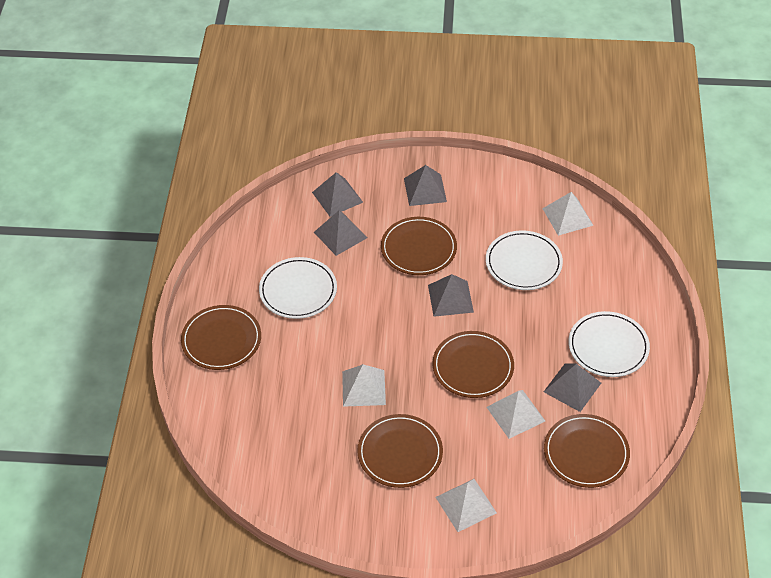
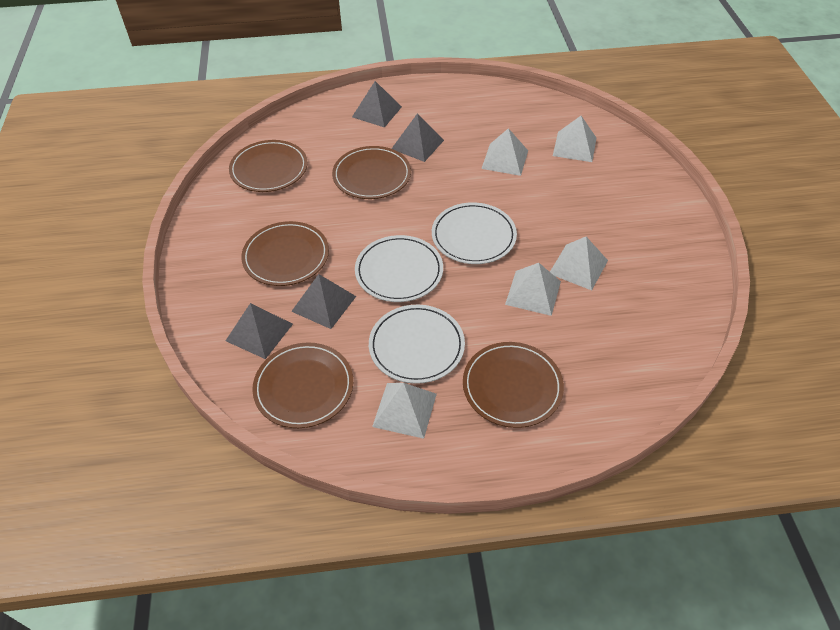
grey pyramid: [312,172,363,217] [314,210,367,256] [404,165,447,206] [428,274,474,317] [544,363,601,412] = 5 -> [226,303,293,359] [291,274,356,329] [352,81,402,128] [392,113,444,162] = 4
white pyramid: [342,364,386,407] [436,479,497,532] [487,390,545,439] [542,192,594,236] = 4 -> [372,383,437,439] [481,128,528,176] [505,263,561,316] [550,237,608,291] [553,116,596,162] = 5

